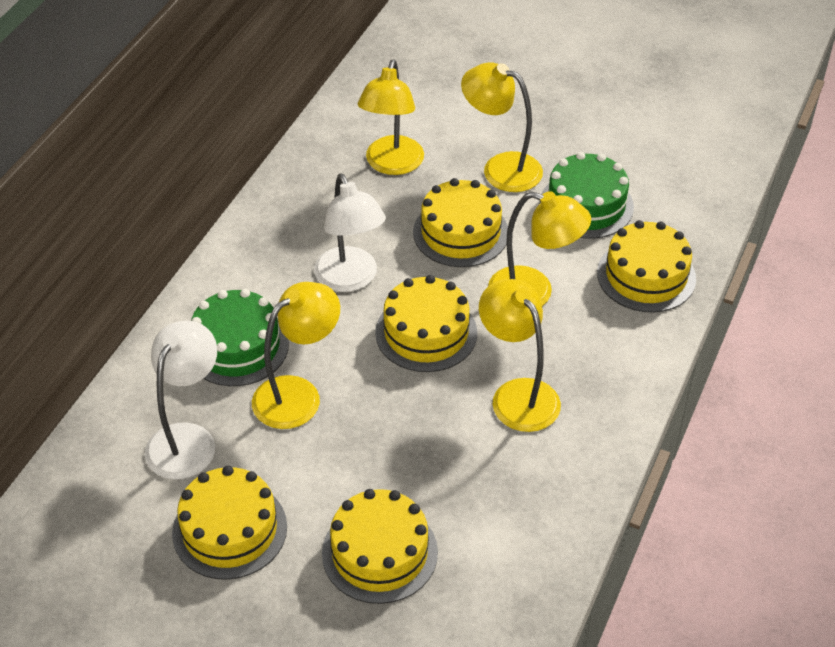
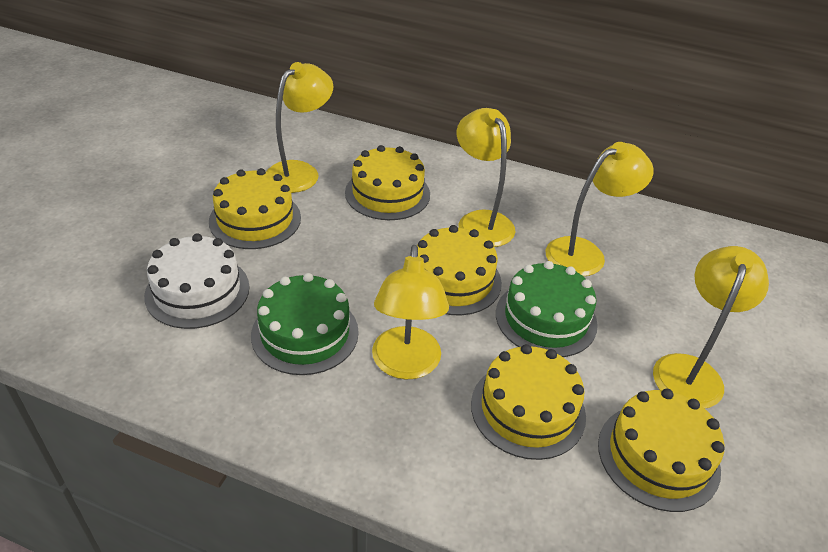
white cake: none = 0 -> [144,233,249,329] = 1
white lamp: [145,321,217,479] [314,173,386,292] = 2 -> none = 0

